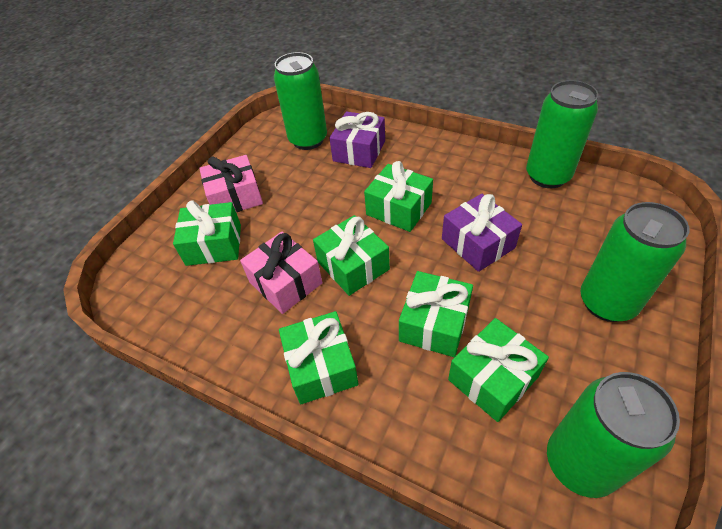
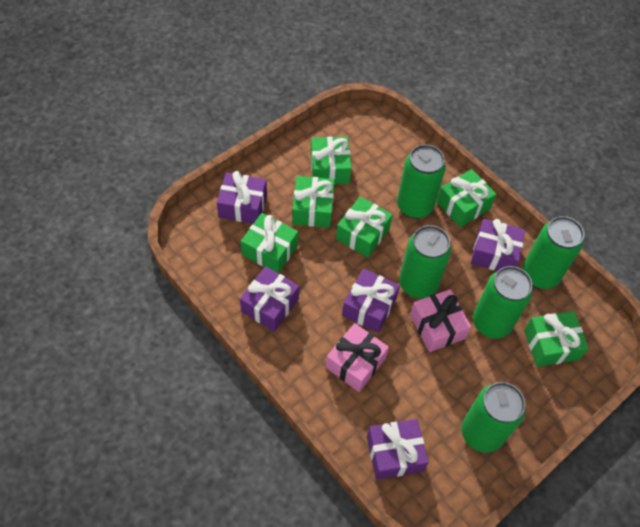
green can: [274,52,327,150] [526,80,598,188] [547,372,680,498] [580,202,689,322] = 4 -> [397,144,446,219] [399,225,451,298] [461,382,525,453] [473,266,532,339] [523,216,584,289] = 5
purple gift: [329,111,385,168] [442,194,522,272] = 2 -> [217,171,267,224] [240,266,299,332] [342,269,400,333] [367,419,428,480] [471,219,525,271] = 5

